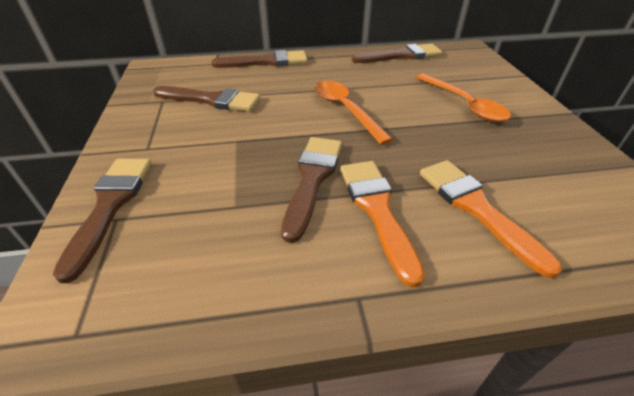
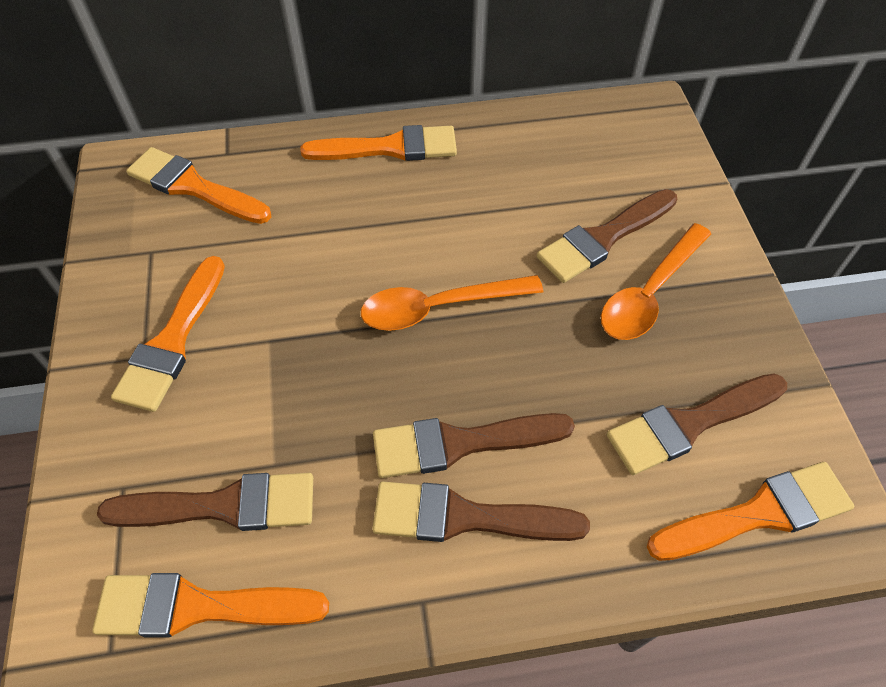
orange brush: [340,161,425,288] [420,160,562,278] = 2 -> [92,573,329,638] [111,256,225,412] [126,147,271,224] [300,125,457,161] [647,462,855,561] = 5

